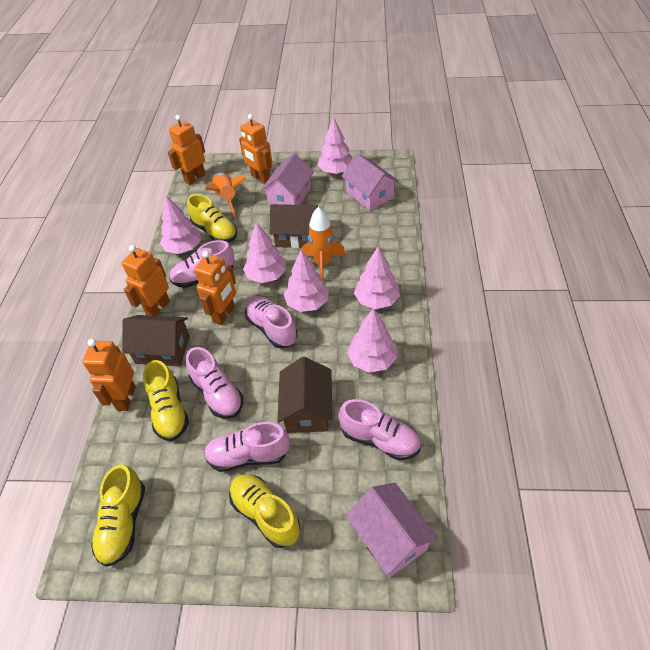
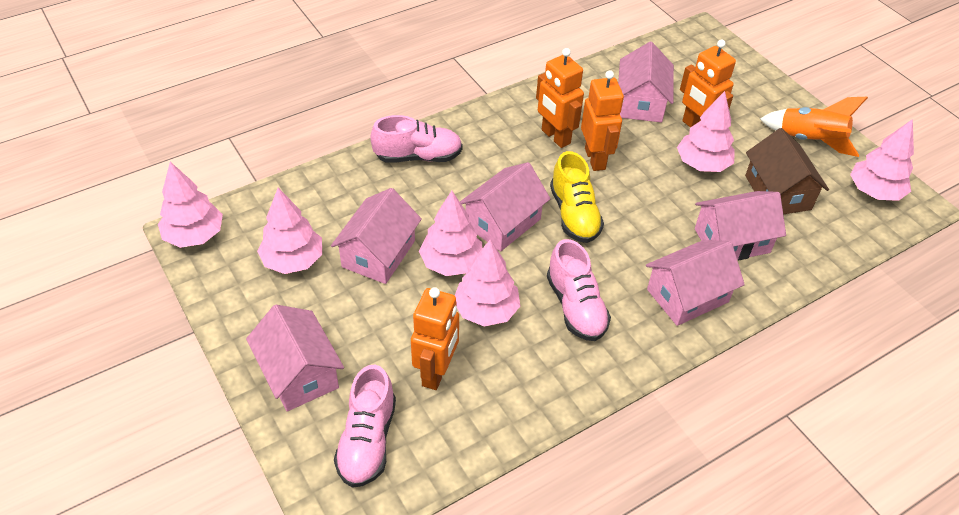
brown house: [122,315,190,366] [270,204,319,248] [277,357,333,433] = 3 -> [745,128,829,214] = 1
orange robot: [83,339,136,411] [122,245,170,316] [168,115,206,185] [194,251,236,325] [239,114,272,184] = 5 -> [411,287,459,390] [536,48,584,148] [581,70,624,171] [680,39,736,128] = 4
orange rocket: [205,172,246,217] [302,207,346,281] = 2 -> [760,97,868,157] = 1
pink house: [261,153,314,206] [341,153,399,211] [346,482,438,578] = 3 -> [246,305,344,411] [331,188,422,284] [460,162,551,251] [618,42,674,122] [646,240,745,326] [695,191,786,260] = 6
pink shoe: [169,240,235,288] [186,347,243,419] [204,422,290,472] [245,296,297,348] [338,399,421,460] = 5 -> [334,365,396,488] [370,115,463,163] [547,239,611,341] = 3
yellow shoe: [91,464,145,567] [143,360,189,441] [187,194,237,243] [229,474,300,548] = 4 -> [550,151,604,243] = 1

